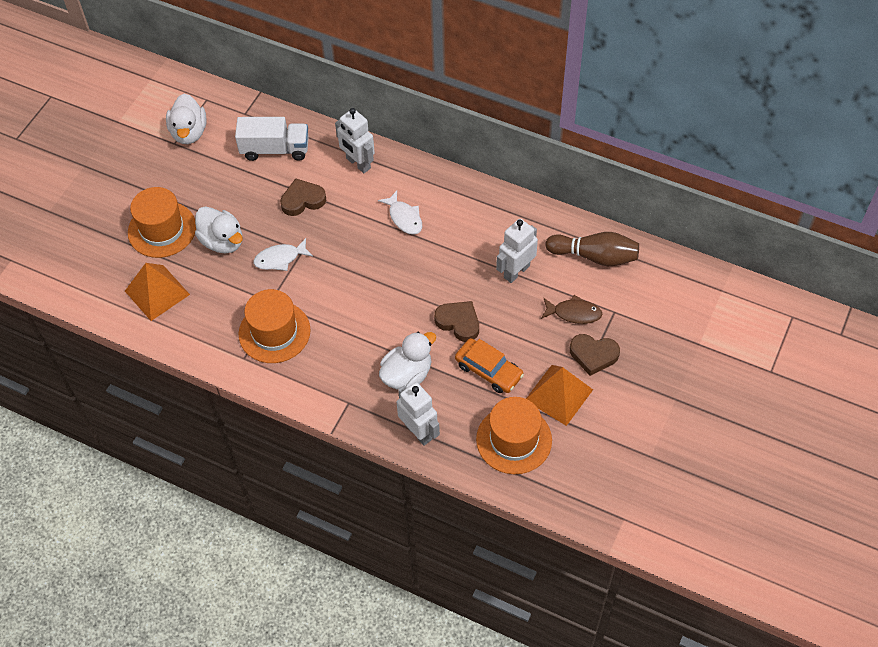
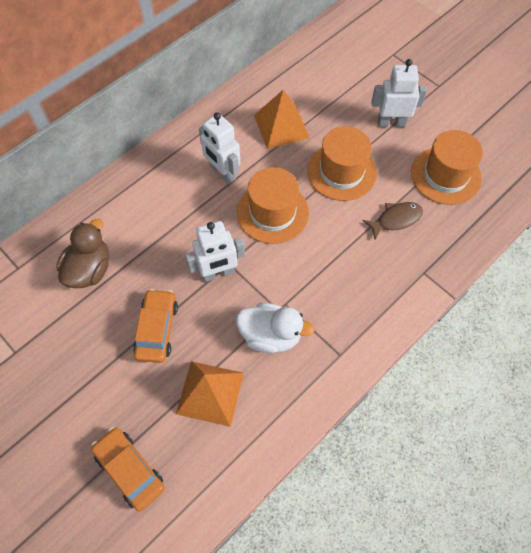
brown bowling pin: [545,232,639,266] = 1 -> none = 0
brown duck: none = 0 -> [56,219,109,288] = 1
brown heart: [280,178,326,216] [434,301,479,342] [570,334,620,376] = 3 -> none = 0
orange car: [455,338,524,393] = 1 -> [91,427,165,511] [133,289,178,363] = 2
white duck: [166,94,207,144] [195,206,243,253] [379,332,436,390] = 3 -> [236,303,315,353] = 1
white fish: [254,238,313,271] [378,191,422,235] = 2 -> none = 0
white truck: [235,117,309,161] = 1 -> none = 0

